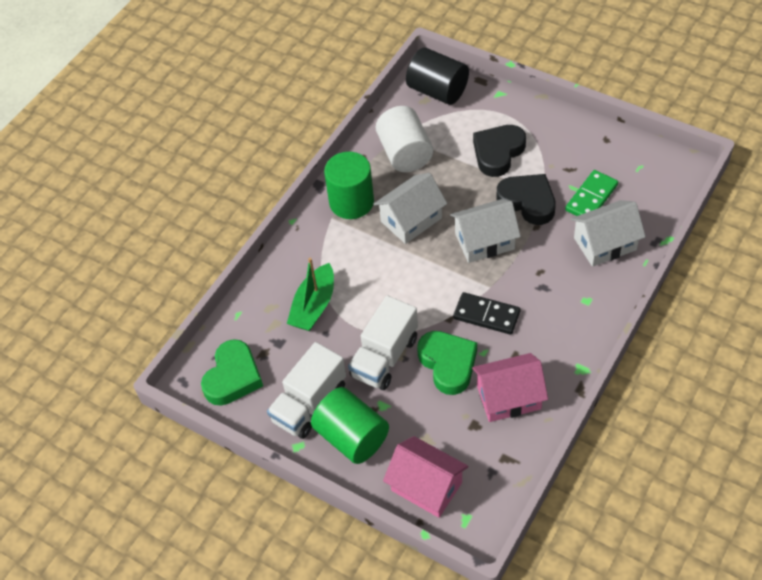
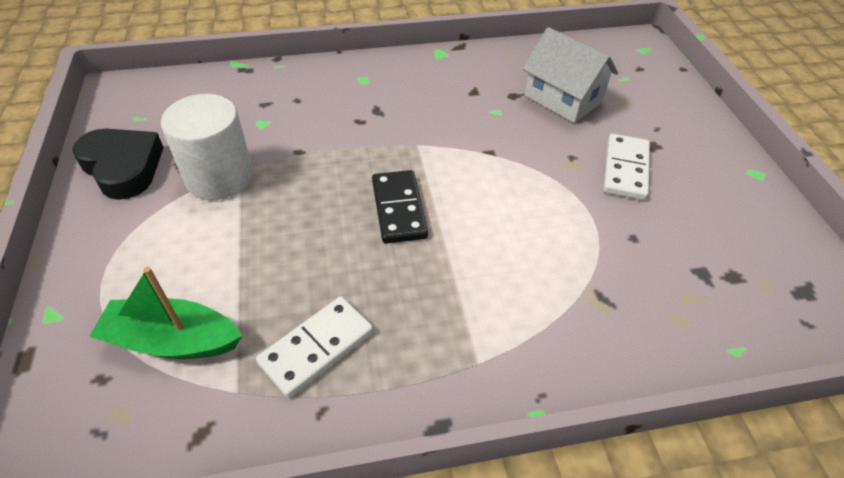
black cylinder: [406,48,469,105] = 1 -> none = 0
black heart: [473,125,526,177] [496,174,556,225] = 2 -> [72,129,164,200] = 1
green cylinder: [311,387,389,464] [324,152,374,219] = 2 -> none = 0
green domino: [565,170,618,216] = 1 -> none = 0
green heart: [201,339,263,406] [417,331,477,395] = 2 -> none = 0
pink house: [383,436,468,518] [472,353,548,422] = 2 -> none = 0
white domino: none = 0 -> [256,297,373,398] [603,134,650,200] = 2
white house: [373,173,448,244] [450,199,521,263] [571,200,646,267] = 3 -> [522,27,618,123] = 1
white truck: [267,342,346,439] [348,296,418,390] = 2 -> none = 0

